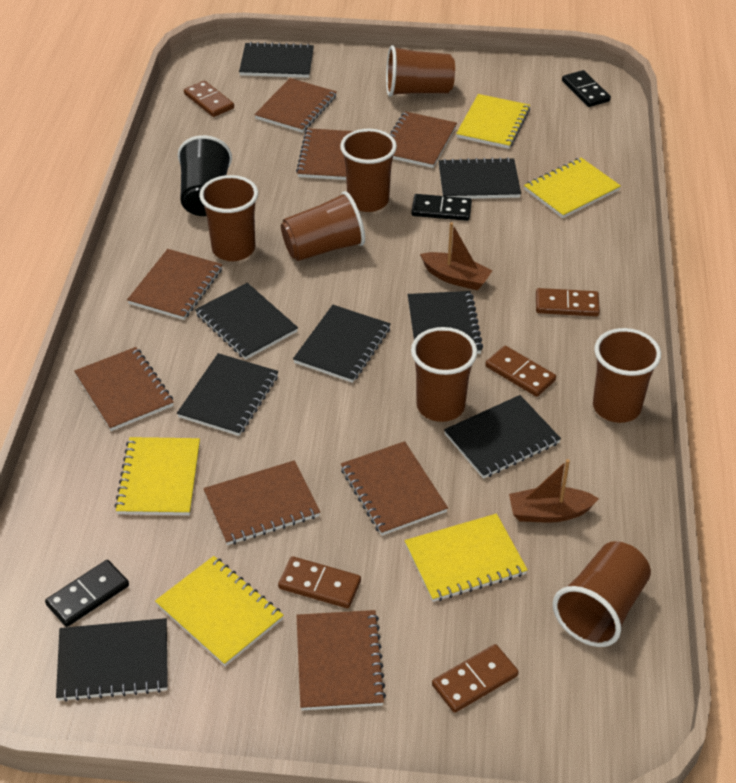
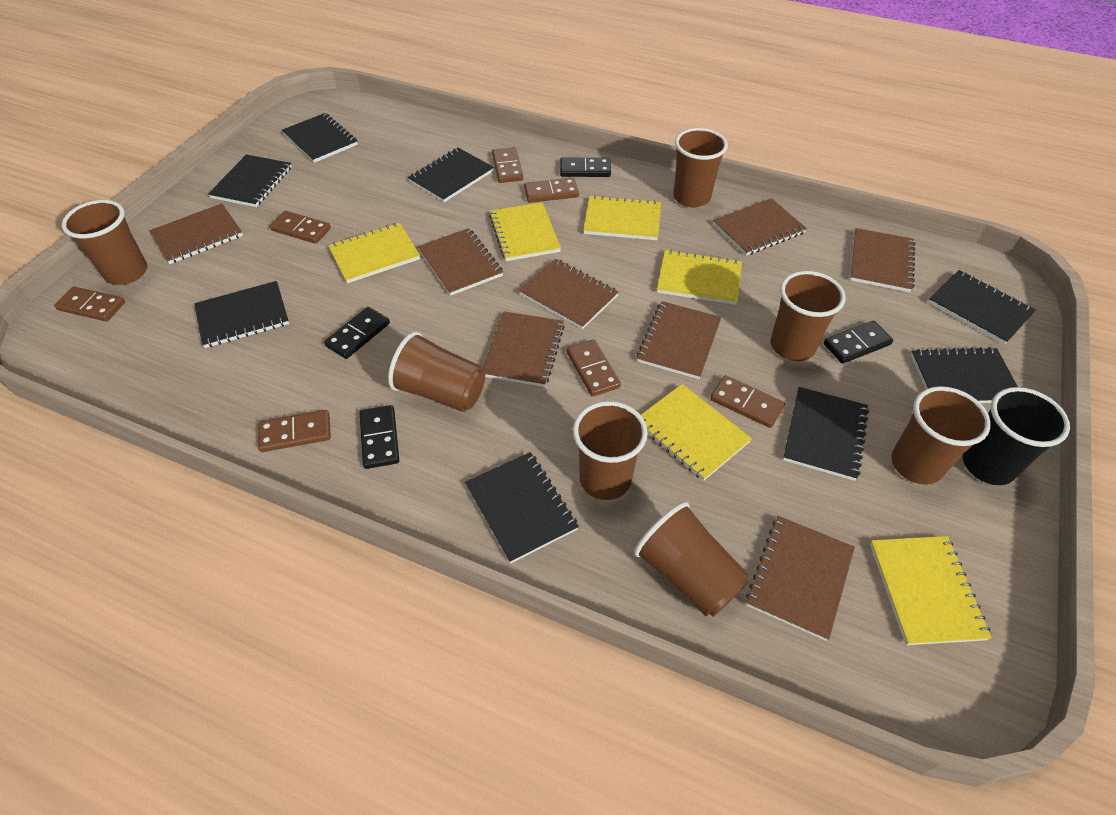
black domino: [45,560,129,627] [411,194,472,221] [562,70,611,107] = 3 -> [324,307,390,359] [360,405,399,469] [560,158,611,177] [824,321,893,364] = 4
brown boat: [420,222,493,290] [509,459,599,523] = 2 -> none = 0
brown domino: [184,80,234,117] [278,556,361,608] [432,644,519,713] [485,346,556,397] [536,288,600,317] = 5 -> [54,286,125,322] [258,410,331,452] [270,211,331,244] [492,147,523,183] [524,178,579,203] [567,340,621,397] [710,375,785,428] = 7
yellow notebook: [115,437,200,515] [155,556,284,666] [405,514,528,602] [456,94,530,149] [524,158,621,218] = 5 -> [328,223,420,283] [489,202,561,261] [583,195,661,240] [641,384,752,481] [657,250,742,305] [870,536,992,645] = 6

